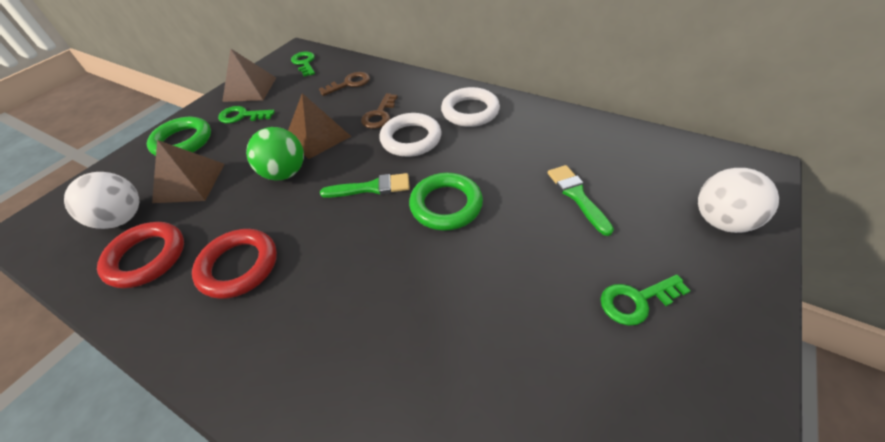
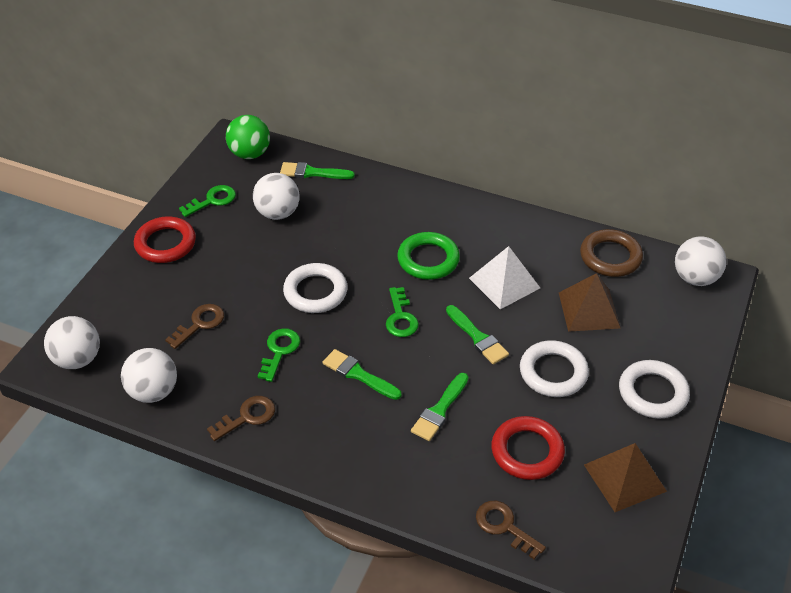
brown key: [319,72,370,96] [361,93,398,129] = 2 -> [165,304,224,349] [207,396,275,441] [476,501,546,559] = 3
brown pyramid: [152,140,224,203] [222,48,276,102] [288,93,352,159] = 3 -> [559,273,621,332] [584,443,667,512] = 2
brown ring: none = 0 -> [580,229,643,277] = 1
green brush: [320,173,410,198] [548,165,614,236] = 2 -> [280,162,355,179] [322,349,401,400] [411,373,468,441] [446,305,509,364] = 4
green ring: [147,117,211,156] [409,173,483,231] = 2 -> [397,232,460,280] = 1
white ball: [64,172,139,229] [698,168,779,233] = 2 -> [44,316,100,369] [121,348,177,403] [253,173,300,220] [675,236,726,286] = 4
white pyramid: none = 0 -> [469,246,540,309] = 1
white ring: [379,113,441,157] [441,87,500,127] = 2 -> [283,263,347,313] [520,340,589,397] [619,360,690,419] = 3

